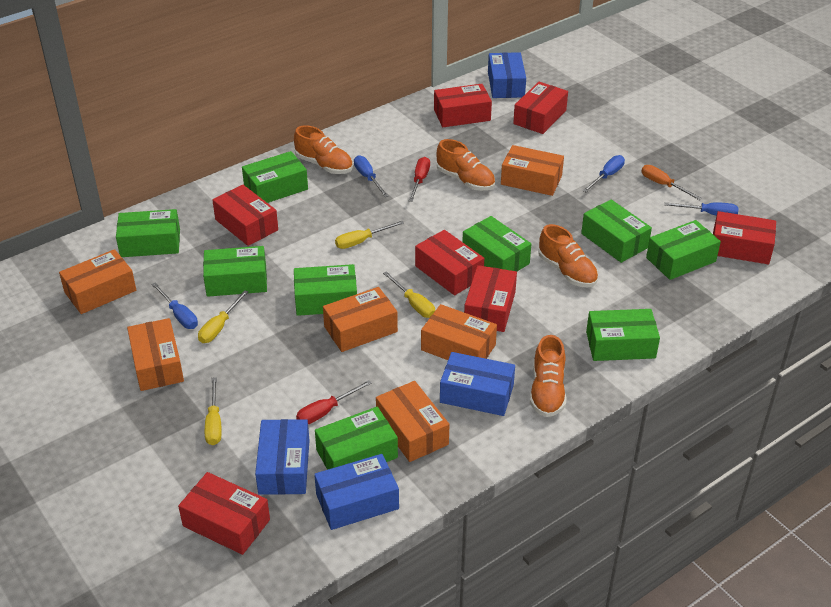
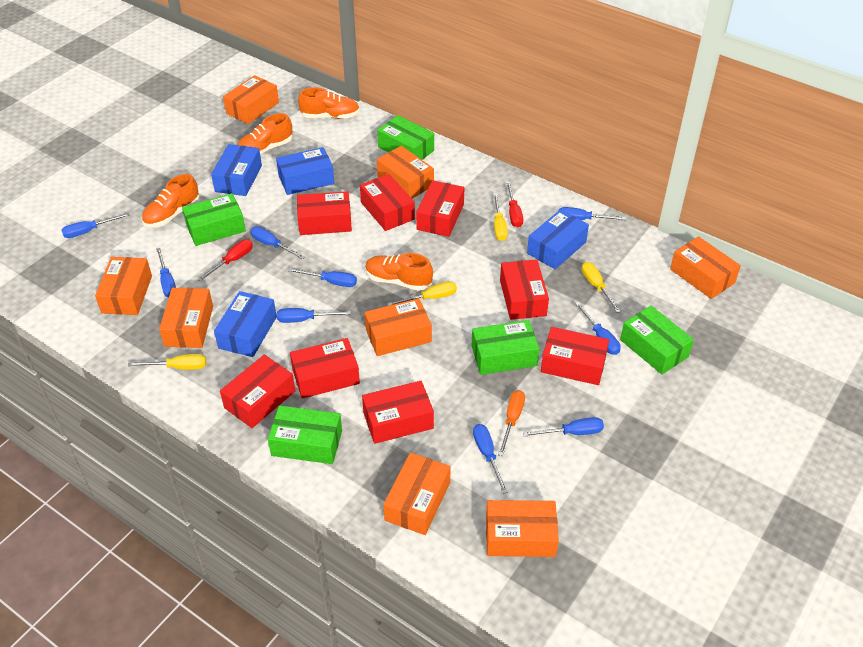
blue screwdriver: [151,283,198,329] [354,155,388,197] [583,155,625,192] [664,202,739,216] = 4 -> [61,213,130,238] [156,248,176,297] [251,226,305,260] [277,308,351,323] [288,268,357,287] [473,424,508,494] [523,417,604,437] [559,207,626,220] [575,302,621,355] = 9
green box: [116,209,180,257] [203,246,267,297] [242,151,308,203] [294,264,357,316] [315,407,398,469] [462,216,531,272] [581,199,652,263] [586,309,660,361] [646,220,721,280] = 9 -> [182,193,246,246] [268,405,342,464] [377,115,434,160] [472,320,539,375] [620,306,694,375] = 5
orange box: [59,249,136,314] [127,318,184,391] [323,287,398,352] [376,381,449,462] [421,304,497,360] [501,145,564,196] = 6 -> [95,257,152,315] [159,288,213,348] [223,75,279,124] [365,298,432,356] [377,146,434,198] [383,452,451,535] [486,500,559,557] [670,236,741,299] = 8
red box: [178,472,270,555] [212,185,278,246] [415,230,484,295] [434,84,492,127] [464,265,517,332] [513,82,568,134] [713,211,776,264] = 7 -> [220,355,295,428] [290,338,360,399] [297,191,352,235] [360,174,415,231] [362,381,434,444] [416,180,464,237] [500,259,549,320] [541,327,609,385] = 8

